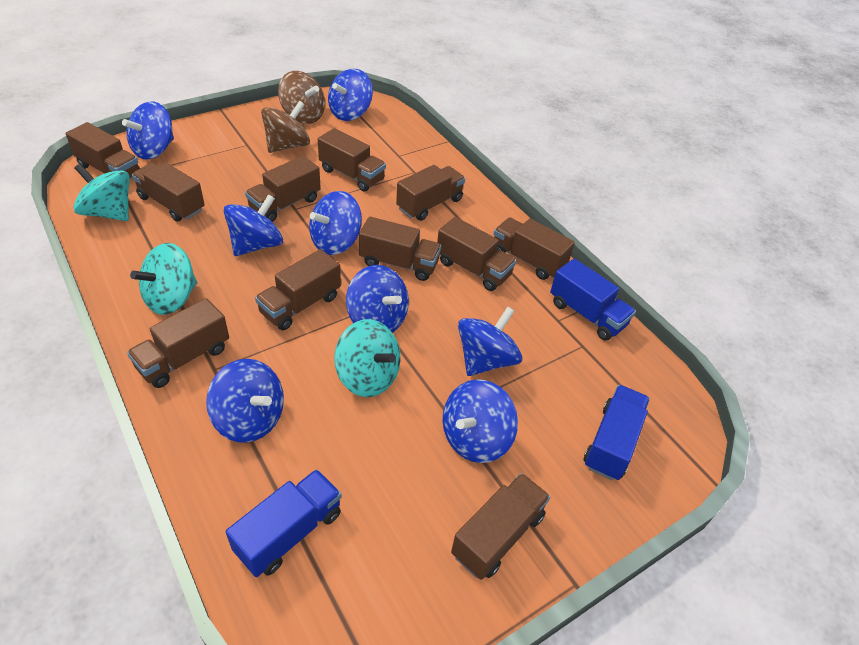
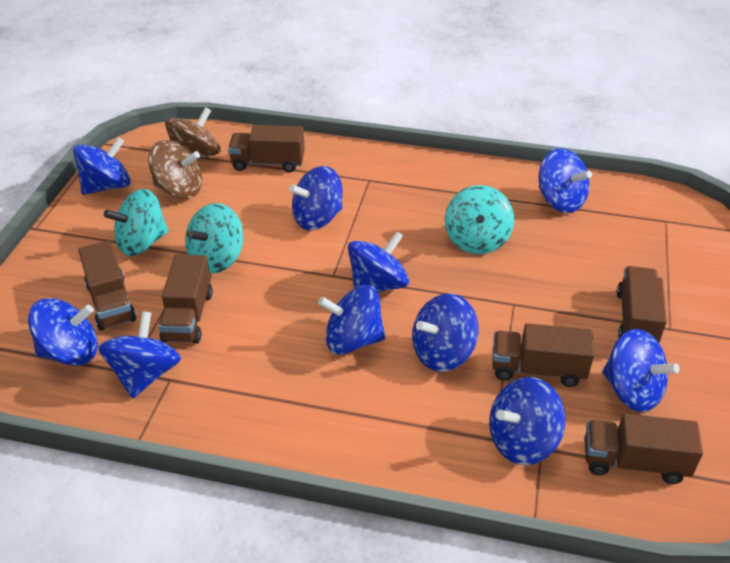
blue spinning top: [122,101,174,160] [206,359,284,443] [224,194,283,256] [309,191,362,255] [328,69,373,121] [346,265,409,333] [443,379,518,463] [458,306,522,376] = 8 -> [28,298,98,366] [73,137,131,195] [98,311,181,399] [289,166,343,231] [318,285,385,355] [348,231,409,292] [412,293,478,372] [489,377,566,465] [539,148,592,213] [602,329,680,412] = 10
blue truck: [226,469,342,577] [550,258,636,341] [584,385,650,480] = 3 -> none = 0
brown truck: [65,122,140,179] [127,298,229,388] [132,162,205,221] [245,156,321,222] [255,249,341,330] [318,128,386,192] [359,217,441,281] [396,165,465,221] [437,217,516,291] [451,473,550,580] [494,217,575,280] = 11 -> [78,240,136,331] [158,254,213,344] [228,125,305,172] [492,323,594,387] [585,413,703,484] [617,266,667,343] = 6

